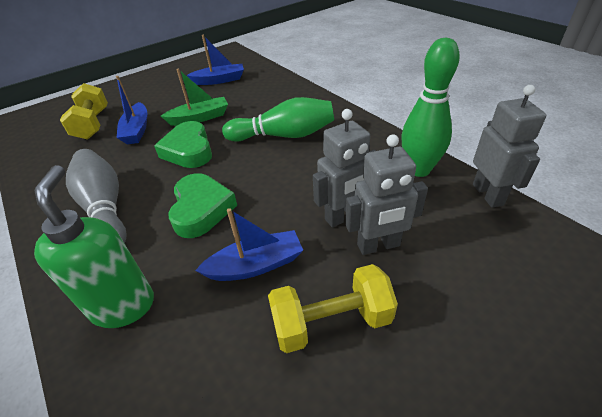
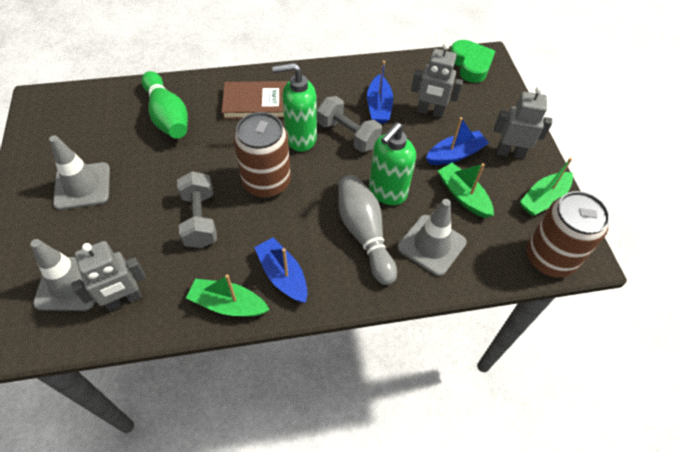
brown book: none = 0 -> [221,81,288,120] = 1
brown can: none = 0 -> [233,112,291,198] [526,191,610,278] = 2
green boat: [161,69,228,126] = 1 -> [186,275,270,317] [438,163,494,218] [520,158,573,216] = 3
green bowling pin: [222,97,334,142] [402,38,460,177] = 2 -> [141,71,188,139] = 1
green heart: [154,121,212,168] [168,173,237,238] = 2 -> [450,40,495,83] = 1
green soap dispenser: [34,165,154,328] = 1 -> [272,62,317,152] [369,122,416,205] = 2
grey dumbbell: none = 0 -> [177,171,217,248] [317,96,382,152] = 2
grey traffic cone: none = 0 -> [30,239,95,311] [49,135,110,210] [398,199,467,276] = 3
yellow dumbbell: [60,83,108,140] [268,264,398,353] = 2 -> none = 0

